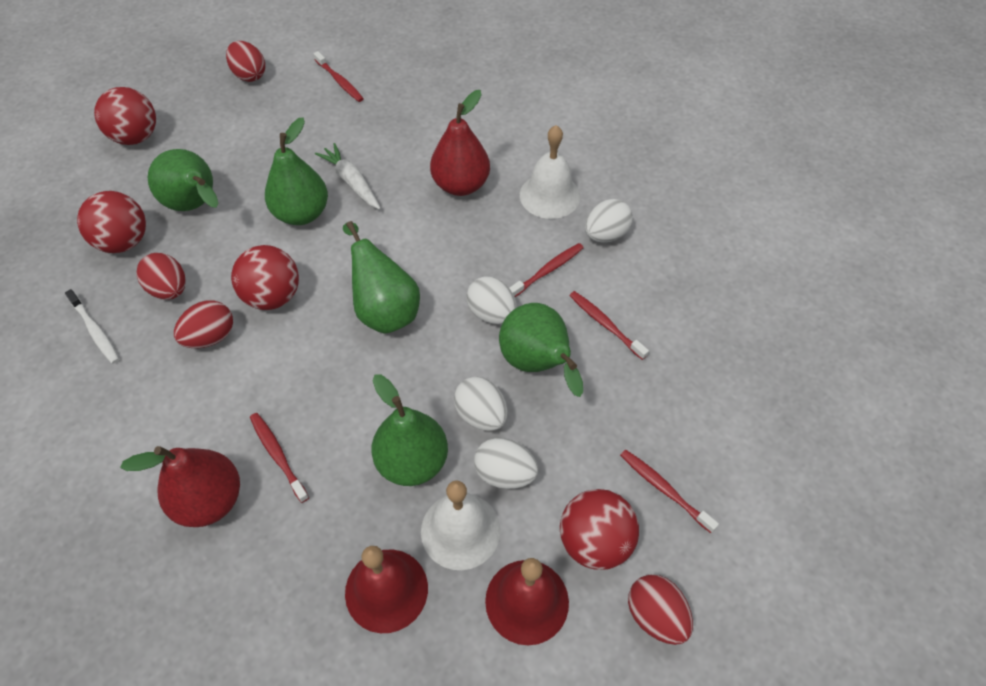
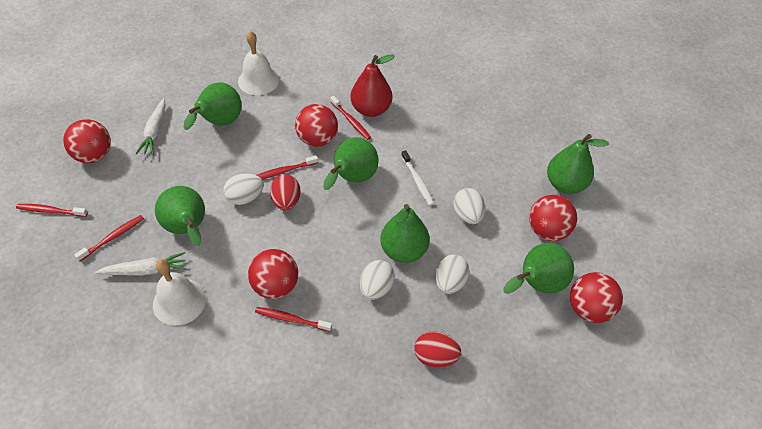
green pear: [148,149,218,211] [265,117,328,225] [343,221,420,334] [372,374,448,486] [499,303,583,397] = 5 -> [155,186,205,246] [184,82,242,130] [323,137,378,190] [380,204,430,263] [503,243,574,294] [547,134,609,194] = 6
red ball: [77,191,146,253] [94,87,156,145] [231,245,299,310] [560,489,639,570] = 4 -> [63,119,111,163] [248,249,298,299] [295,104,338,147] [529,195,577,241] [570,272,623,323] = 5
red bell: [345,546,428,633] [485,558,569,645] = 2 -> none = 0
red egg: [136,253,186,300] [174,300,233,348] [226,41,265,82] [628,575,693,645] = 4 -> [270,174,300,210] [414,331,461,368] = 2
red pear: [120,446,240,527] [430,90,490,196] = 2 -> [351,54,395,117] = 1
white carrot: [315,143,381,210] = 1 -> [95,252,186,276] [135,98,166,155] = 2

